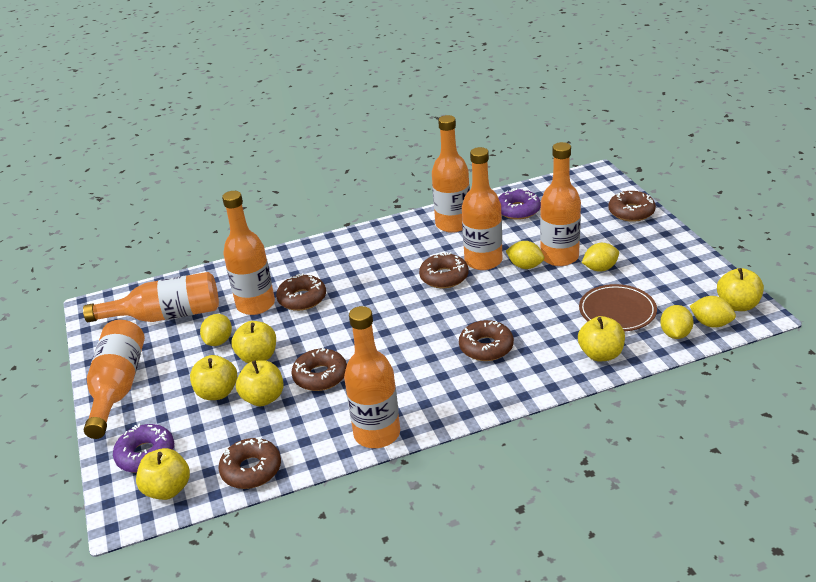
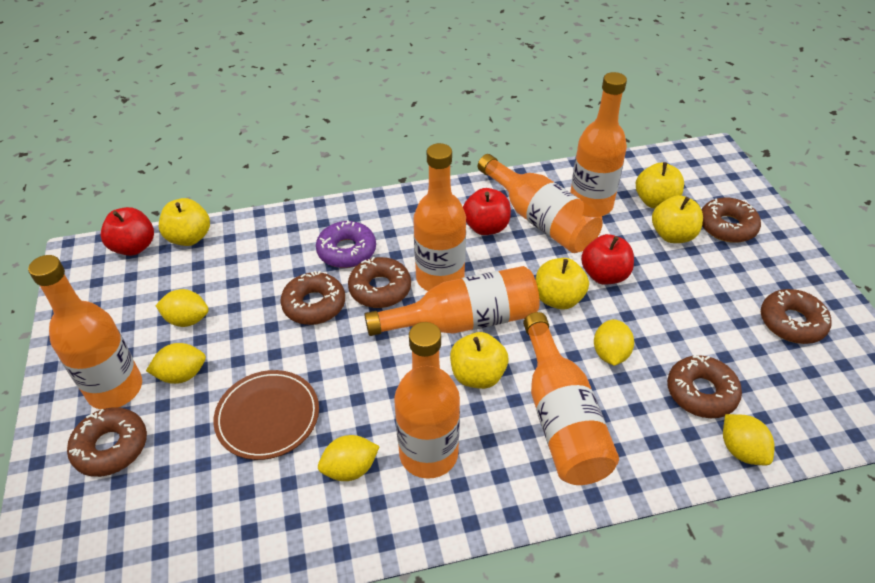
purple donut: [113,424,174,473] [498,188,541,220] = 2 -> [316,220,376,268] = 1
red apple: none = 0 -> [100,207,154,256] [463,188,511,235] [581,234,634,285] = 3
yellow apple: [136,448,190,500] [190,355,237,400] [231,321,276,363] [236,360,284,406] [578,316,625,361] [717,268,764,311] = 6 -> [159,198,210,246] [450,332,508,389] [536,258,589,309] [636,162,684,208] [652,195,703,243] = 5

